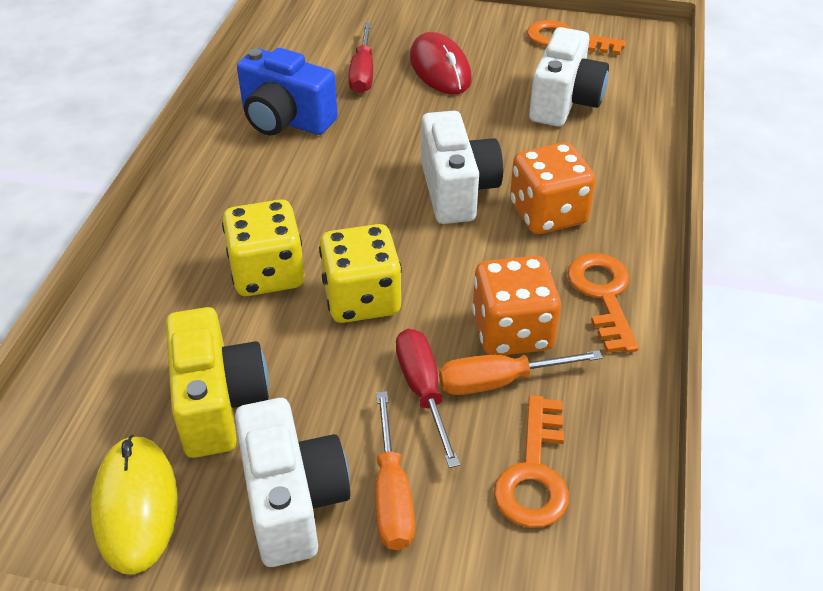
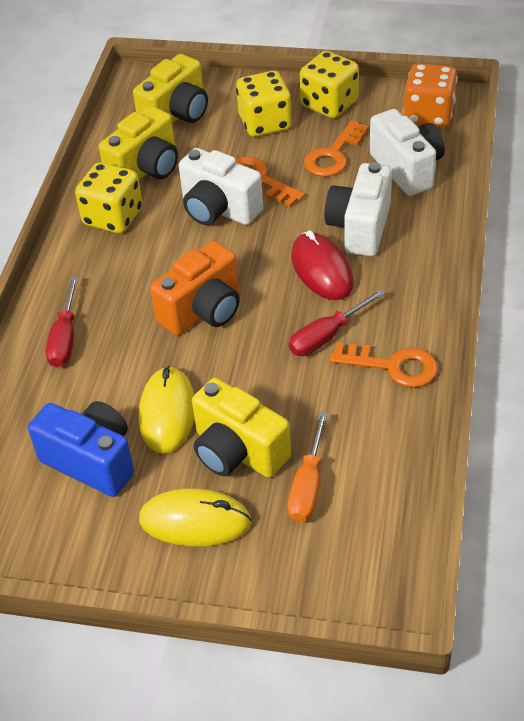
orange camera: none = 0 -> [150,241,240,335] = 1
orange dice: [472,256,561,355] [510,142,596,234] = 2 -> [403,63,458,127] = 1
orange screwdriver: [375,391,415,550] [439,350,603,395] = 2 -> [288,411,328,523] = 1
yellow camera: [166,307,269,458] = 1 -> [99,106,178,180] [133,54,208,123] [192,378,291,478] = 3
yellow dice: [222,199,304,296] [319,224,402,323] = 2 -> [75,162,142,233] [236,71,292,137] [300,51,359,118] = 3
yellow mouse: [91,435,178,574] = 1 -> [139,366,195,454] [139,488,252,547] = 2

